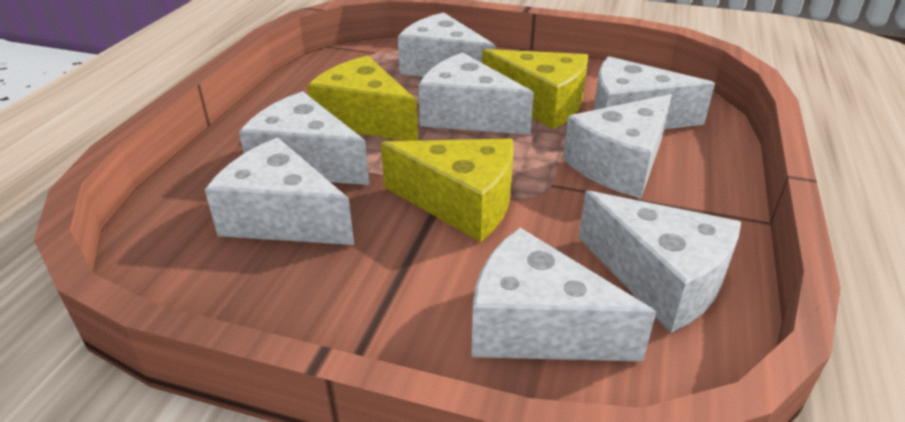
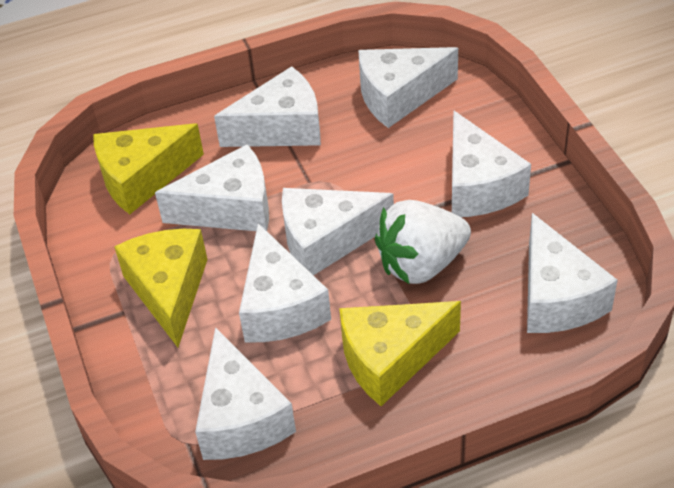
white strawberry: none = 0 -> [375,200,471,284] = 1

